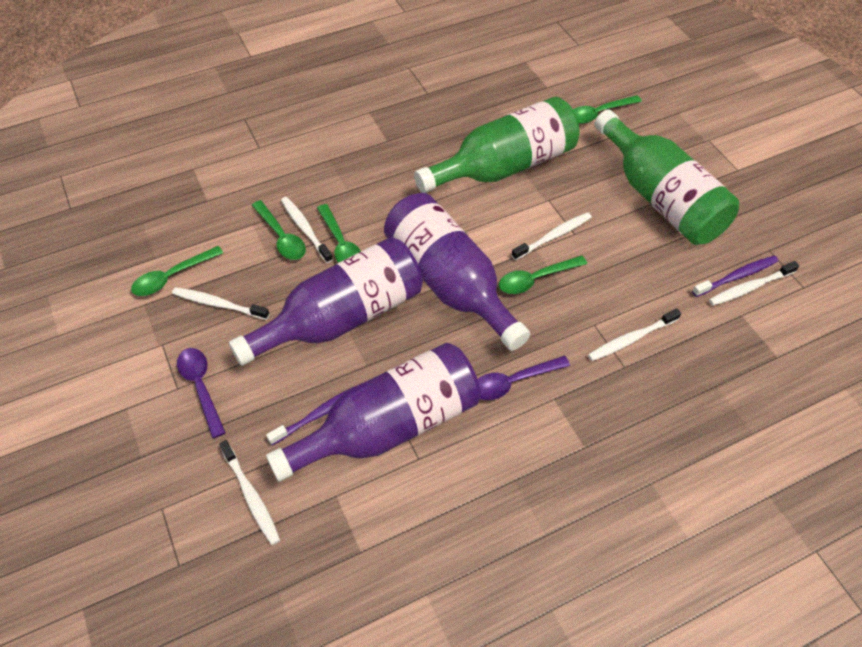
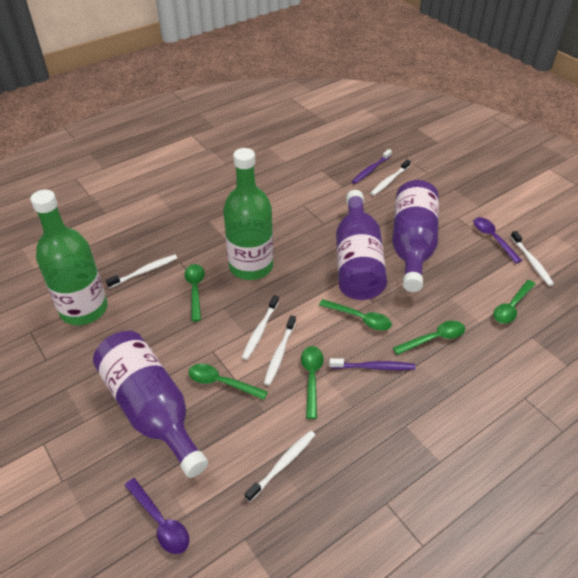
green spoon: [131,246,223,296] [252,200,306,260] [317,204,361,263] [499,256,587,294] [573,95,642,124] = 5 -> [185,264,205,322] [188,364,268,400] [301,346,324,419] [319,299,392,331] [393,321,465,355] [493,280,536,324] = 6

